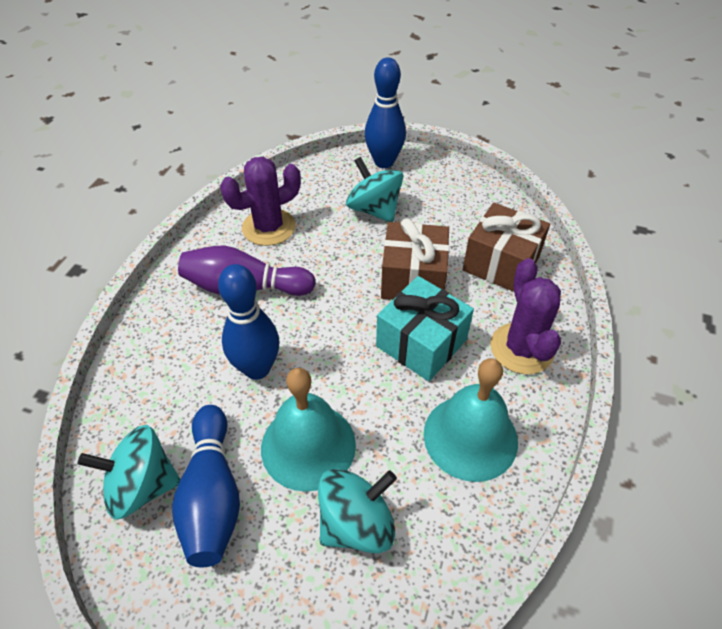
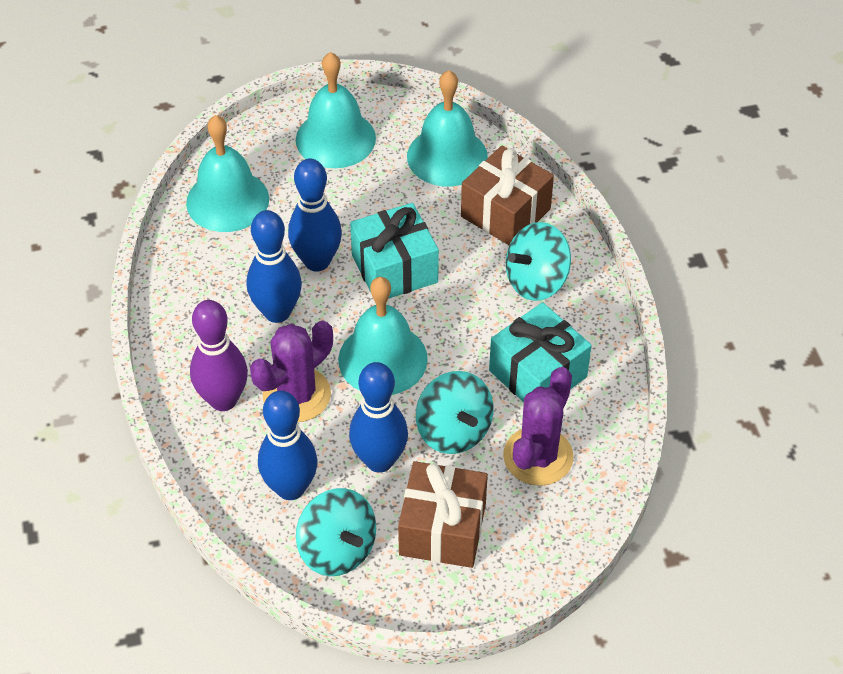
blue bowling pin: [172,405,240,567] [218,264,280,380] [365,57,406,168] = 3 -> [247,210,302,323] [258,391,318,500] [288,158,342,272] [349,362,408,473] = 4
turquoise bell: [261,368,356,492] [424,358,518,482] = 2 -> [186,115,269,232] [296,52,376,168] [338,277,428,395] [407,70,488,187] = 4
turquoise gift: [376,276,474,381] = 1 -> [350,203,439,299] [489,302,592,402] = 2

